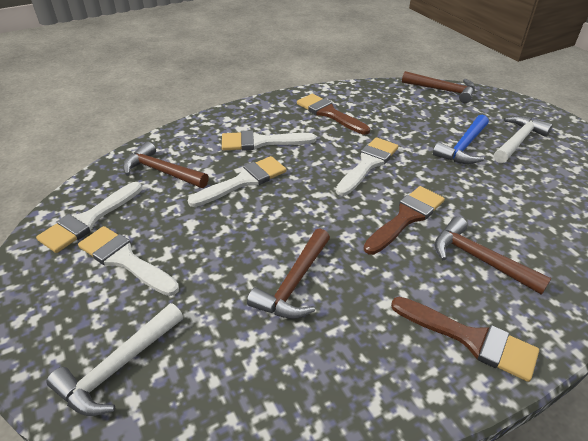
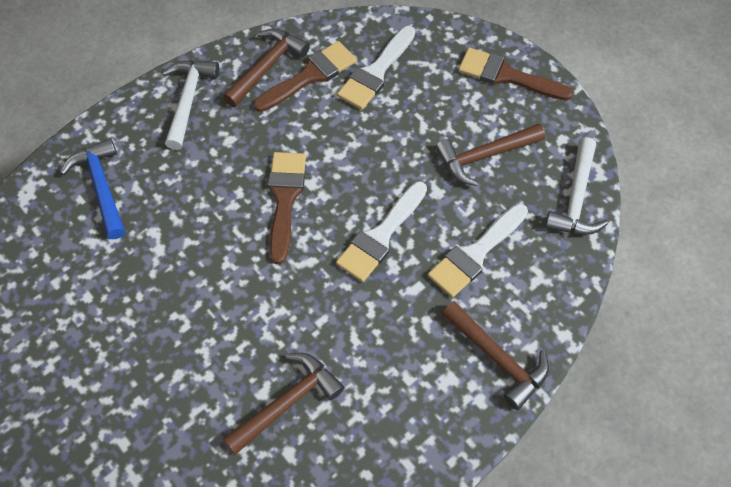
white brush: [36,182,142,253] [78,226,179,296] [188,156,286,207] [222,130,316,150] [336,137,398,196] = 5 -> [336,181,427,282] [337,26,415,110] [428,204,528,298] = 3

